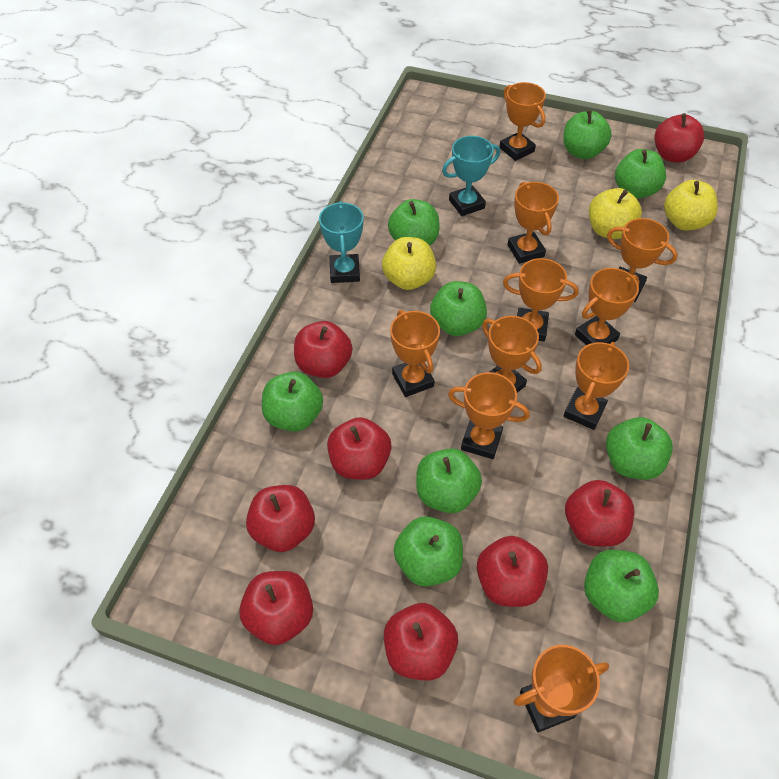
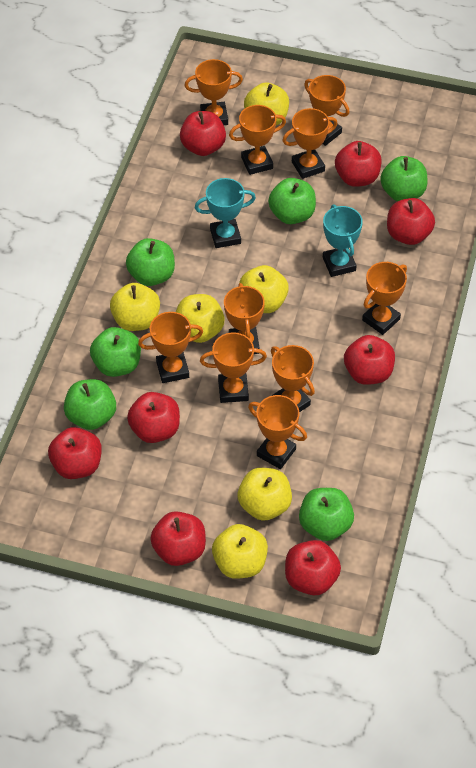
green apple: [262,372,323,431] [388,199,440,246] [394,516,463,587] [416,448,482,513] [430,281,487,336] [563,110,612,159] [584,550,659,622] [606,417,673,480] [615,149,666,199] = 9 -> [64,379,116,430] [90,327,141,377] [126,238,175,286] [268,178,316,224] [299,488,354,541] [380,156,427,201] = 6
yellow apple: [382,237,436,290] [589,188,642,239] [664,180,718,230] = 3 -> [110,283,160,331] [176,294,225,343] [212,524,268,579] [238,468,292,521] [239,265,289,313] [244,83,289,125] = 6

